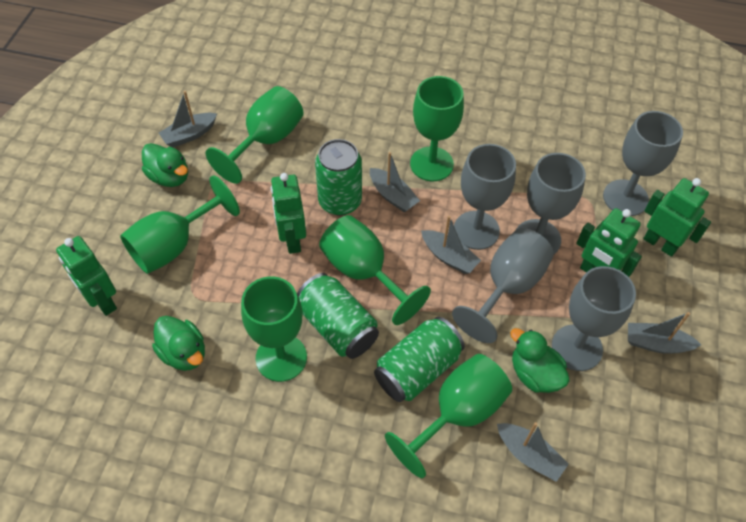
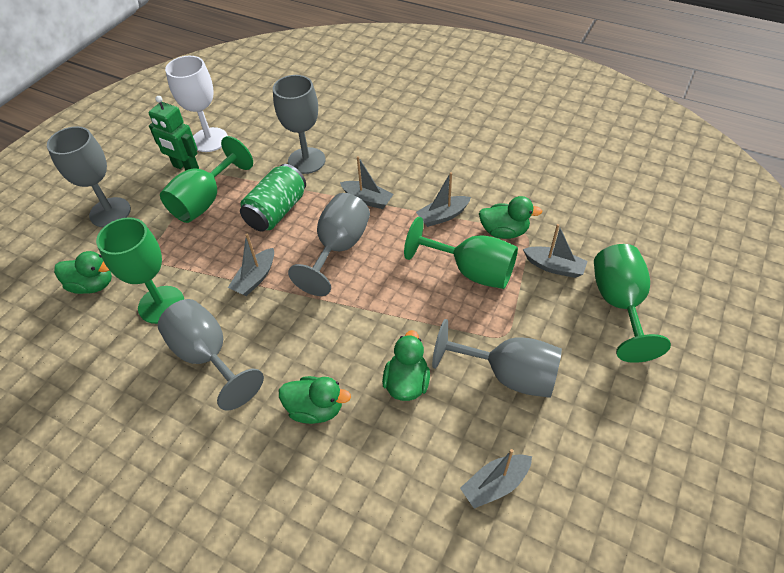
green can: [297,273,379,359] [315,139,362,215] [374,317,465,402] = 3 -> [240,164,306,231] = 1
green duck: [142,143,188,187] [152,316,205,371] [510,328,570,393] = 3 -> [54,251,112,294] [279,376,351,424] [382,330,430,401] [479,196,543,239] = 4
green goblet: [120,175,240,274] [206,86,304,184] [241,276,307,382] [319,215,431,325] [385,354,512,478] [410,76,464,181] = 6 -> [96,217,184,324] [160,136,253,223] [404,217,518,289] [594,244,671,363] = 4
green robot: [56,236,117,316] [271,173,306,254] [576,208,642,277] [643,178,711,257] = 4 -> [148,96,199,171] = 1
white goblet: none = 0 -> [165,56,228,152] = 1

